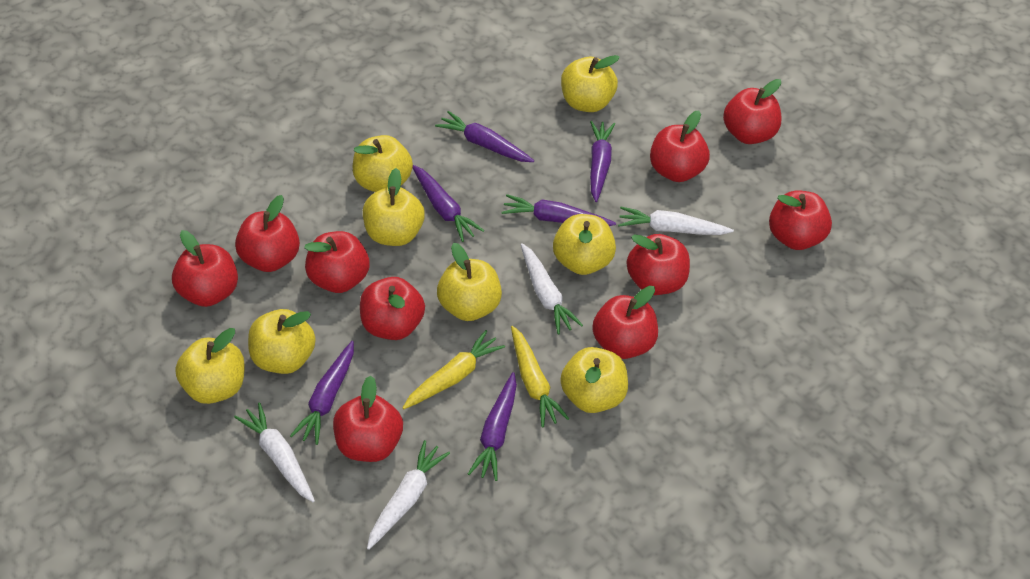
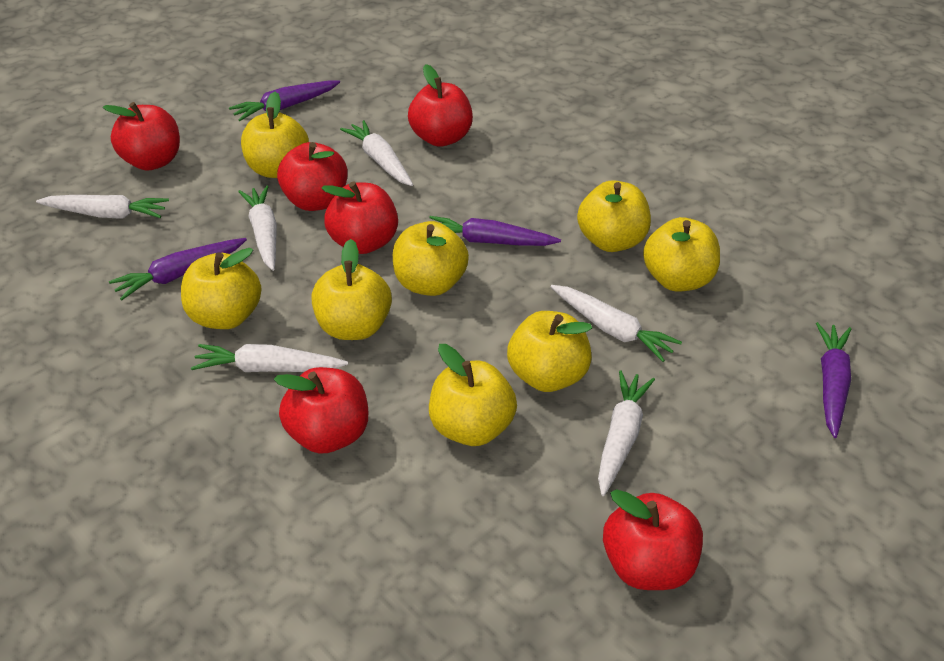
purple carrot: [290,341,354,445] [413,165,484,242] [435,111,534,162] [468,372,517,481] [501,194,616,226] [590,121,615,202] = 6 -> [109,238,247,300] [229,81,340,121] [429,216,561,246] [816,322,851,438] = 4
red apple: [172,230,238,307] [235,195,300,272] [304,231,369,293] [333,376,403,462] [360,277,425,340] [592,286,658,359] [627,234,690,295] [650,110,710,182] [723,79,782,144] [769,190,832,250] = 10 -> [103,102,180,171] [274,367,368,454] [277,142,348,211] [321,182,398,254] [408,64,473,147] [603,489,703,590] = 6
white carrot: [234,402,315,503] [367,440,450,550] [521,243,583,334] [618,207,734,235] = 4 -> [36,195,169,219] [191,344,348,372] [238,186,277,271] [340,120,413,186] [551,285,682,362] [598,371,655,496] = 6
yellow carrot: [402,330,505,409] [511,326,569,428] = 2 -> none = 0

